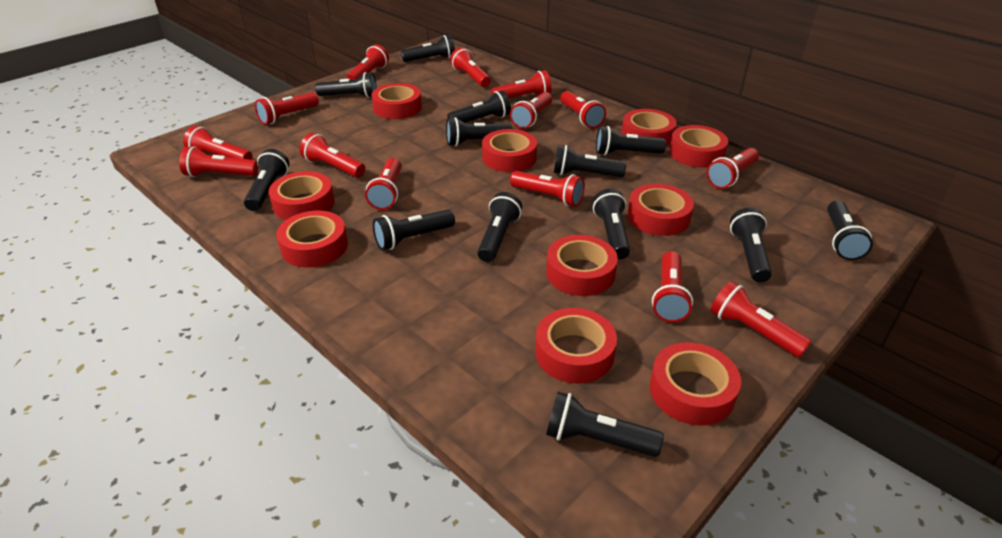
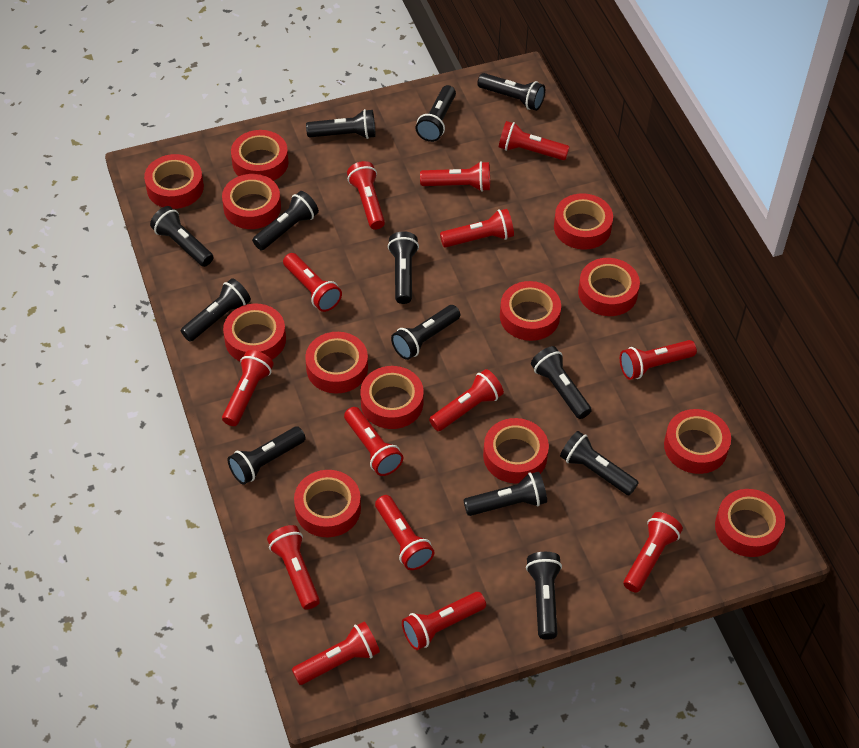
red tape: [269,171,335,220] [276,211,348,267] [371,83,422,119] [482,129,537,172] [535,308,617,383] [546,235,618,296] [621,109,677,146] [627,184,694,236] [650,342,741,426] [669,125,728,168] = 10 -> [144,154,204,209] [222,174,281,229] [223,304,286,362] [231,130,289,181] [294,470,361,537] [305,332,368,394] [360,366,424,429] [483,418,549,483] [500,281,561,341] [554,193,613,250] [578,258,640,316] [664,409,731,474] [715,489,785,557] = 13

